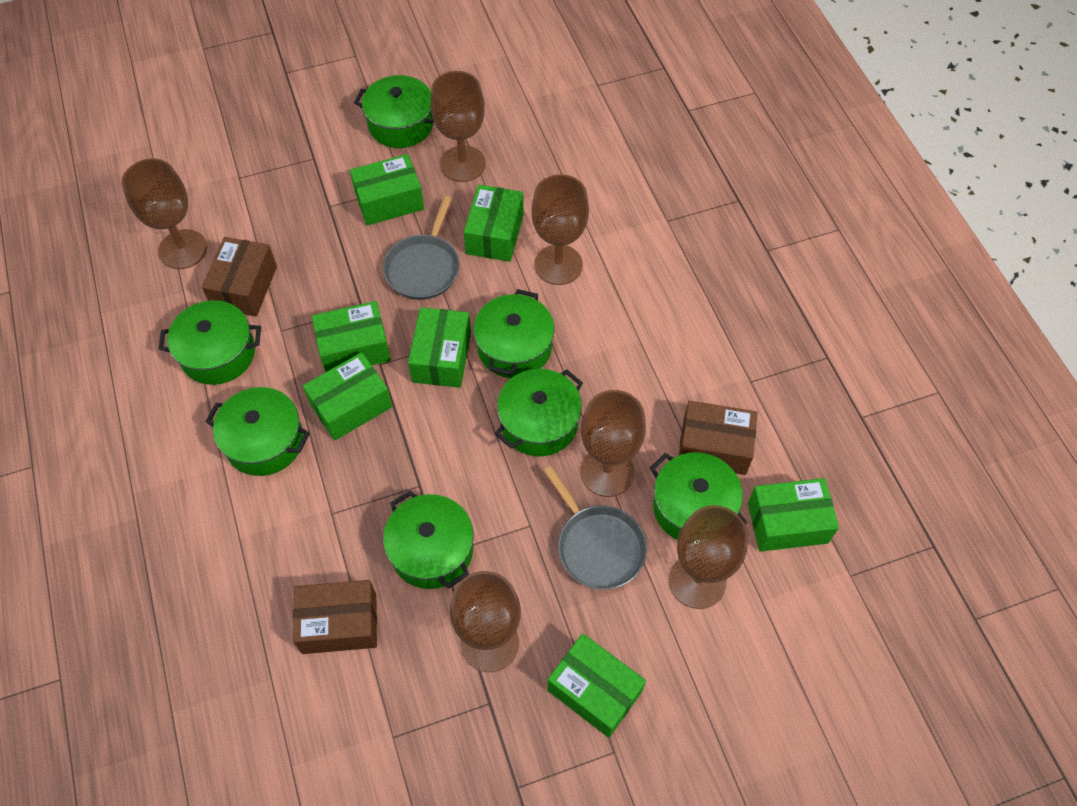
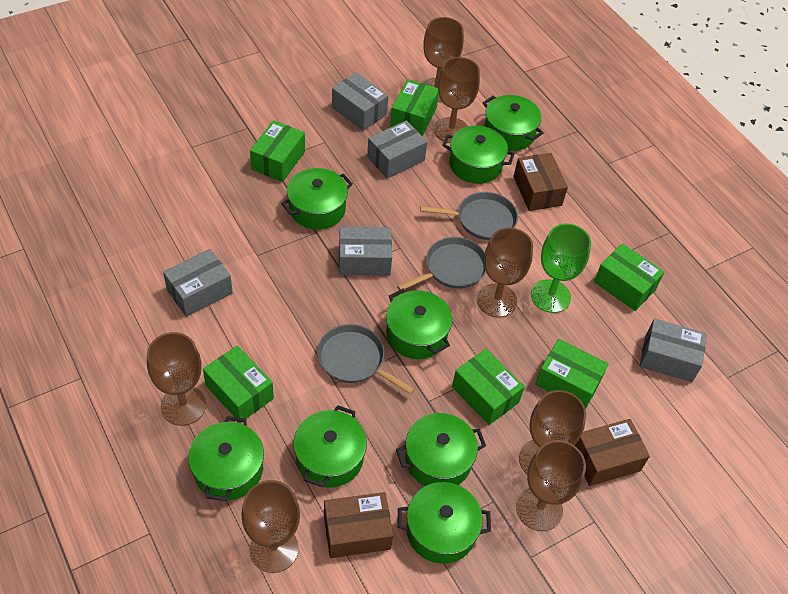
brown goblet: [122,158,207,269] [430,71,486,182] [450,571,521,672] [531,174,589,285] [580,390,646,497] [669,505,748,609] = 6 -> [147,332,206,426] [241,480,300,573] [423,17,464,102] [434,57,480,143] [477,228,533,318] [516,440,586,531] [519,390,586,474] = 7
green box: [303,352,392,441] [312,301,391,372] [350,154,424,225] [408,307,471,388] [464,185,524,262] [547,633,646,738] [748,478,839,552] = 7 -> [203,345,274,423] [250,120,305,182] [390,79,439,136] [452,349,525,425] [535,339,608,409] [594,243,664,311] = 6
green goblet: none = 0 -> [531,223,591,313] = 1
green pot: [159,300,261,385] [205,387,310,476] [354,75,434,148] [383,490,474,589] [473,289,555,378] [495,369,583,457] [650,452,747,540] = 7 -> [188,416,264,501] [281,168,353,230] [293,405,367,488] [386,288,452,359] [396,413,486,486] [398,482,491,564] [442,126,515,184] [483,95,544,151] = 8
grey box: none = 0 -> [163,249,233,317] [332,73,389,131] [339,226,392,276] [367,120,427,179] [640,319,707,382] = 5
grey pan: [383,196,460,300] [543,466,647,590] = 2 -> [317,324,415,394] [397,237,486,290] [420,192,518,240] = 3

